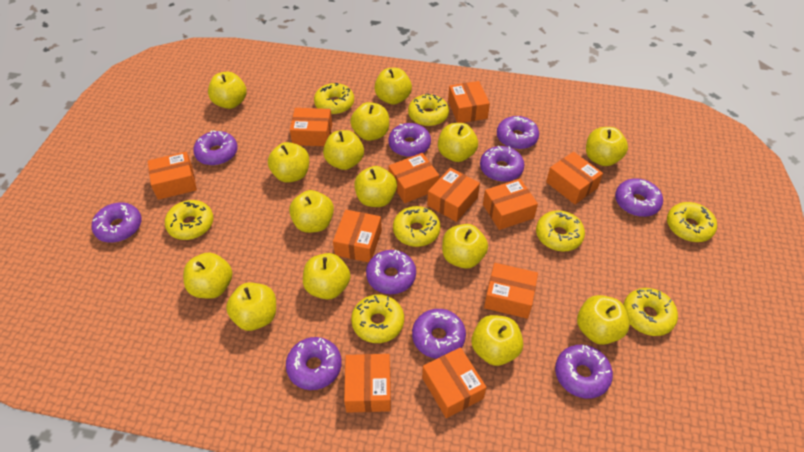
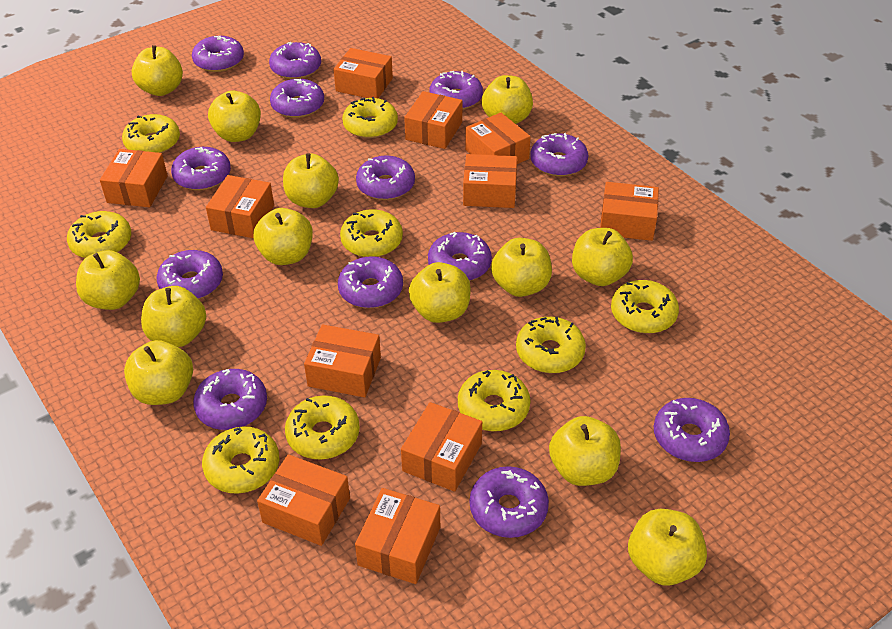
purple donut: [92,202,142,243] [193,130,238,166] [286,337,342,390] [366,250,416,294] [388,123,431,157] [412,309,466,359] [480,146,524,182] [497,116,539,149] [555,345,613,399] [615,178,663,217] = 10 -> [156,250,223,299] [171,147,231,190] [192,36,244,72] [193,369,267,430] [269,42,321,79] [270,79,324,118] [338,256,403,308] [356,156,415,200] [428,232,492,281] [429,71,483,110] [470,466,549,538] [530,133,588,176] [654,398,730,462] = 13
yellow apple: [183,252,232,299] [208,72,247,109] [226,283,276,331] [268,142,309,183] [289,190,334,233] [303,253,350,300] [323,130,364,170] [350,102,389,141] [354,166,397,207] [374,68,412,105] [438,123,478,162] [442,224,488,269] [471,315,523,366] [577,295,630,345] [586,127,628,166] = 15 -> [76,250,140,310] [124,340,193,405] [132,45,183,96] [141,286,206,347] [208,91,261,142] [253,208,313,265] [283,154,339,208] [409,262,471,323] [482,75,533,124] [491,238,552,297] [549,416,621,486] [572,228,633,286] [628,509,707,586] = 13
yellow donut: [165,200,213,240] [314,83,354,114] [351,294,404,343] [393,206,441,247] [408,93,449,126] [536,210,585,251] [623,288,678,336] [667,202,717,242] = 8 -> [67,211,131,258] [122,114,180,153] [202,427,279,494] [285,396,360,460] [340,209,403,257] [342,97,398,139] [458,370,530,431] [516,317,586,373] [611,280,679,334] = 9

